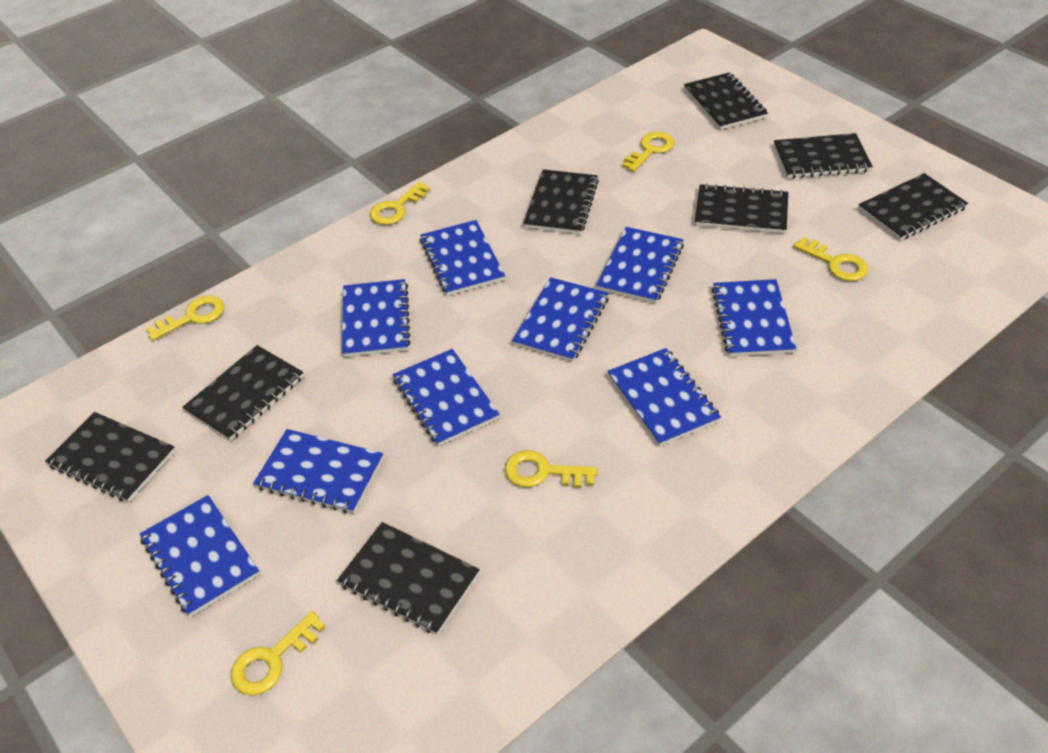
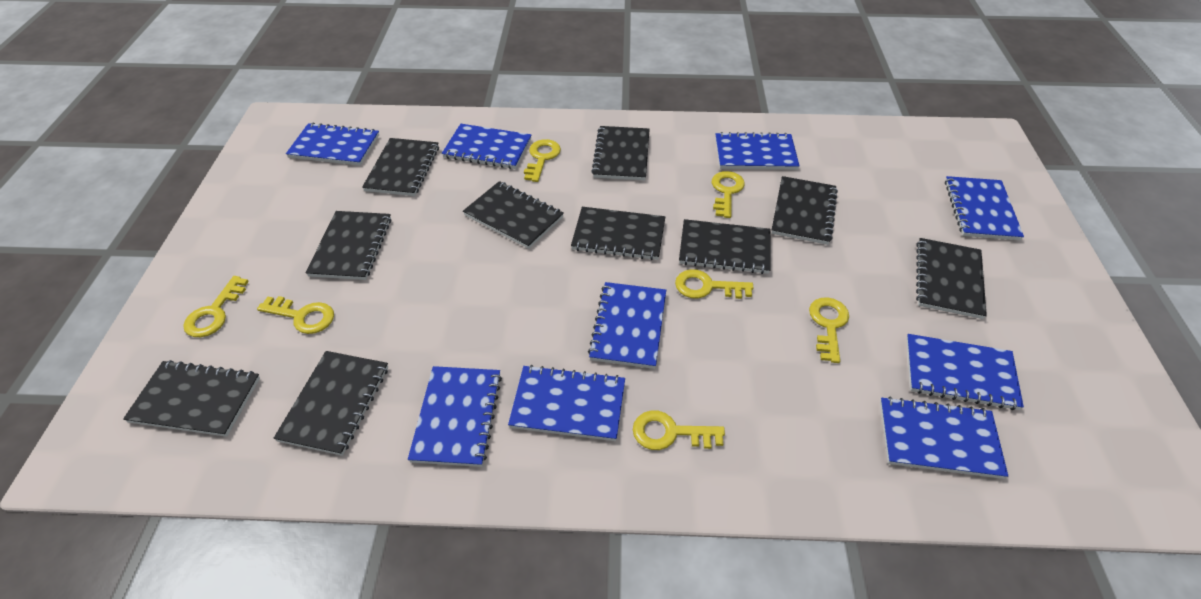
black notebook: [45,412,175,502] [182,345,304,441] [337,522,480,635] [523,169,599,234] [684,72,768,130] [695,184,788,234] [774,133,873,178] [859,173,968,240] = 8 -> [123,360,260,437] [274,351,388,456] [306,211,391,280] [362,138,439,196] [463,181,564,249] [571,207,665,260] [591,126,650,181] [679,219,771,274] [771,176,838,245] [916,238,987,319] = 10
yellow key: [146,296,224,341] [230,611,325,695] [370,182,430,225] [505,450,597,488] [622,132,675,172] [793,237,868,281] = 6 -> [183,276,249,337] [257,296,334,334] [524,139,561,182] [633,410,725,450] [675,269,754,299] [712,171,745,218] [809,297,849,363] = 7

